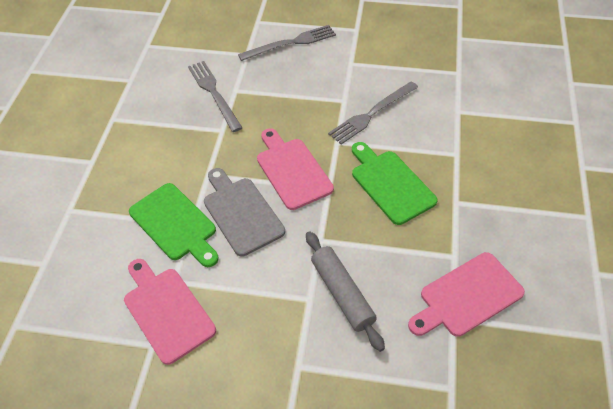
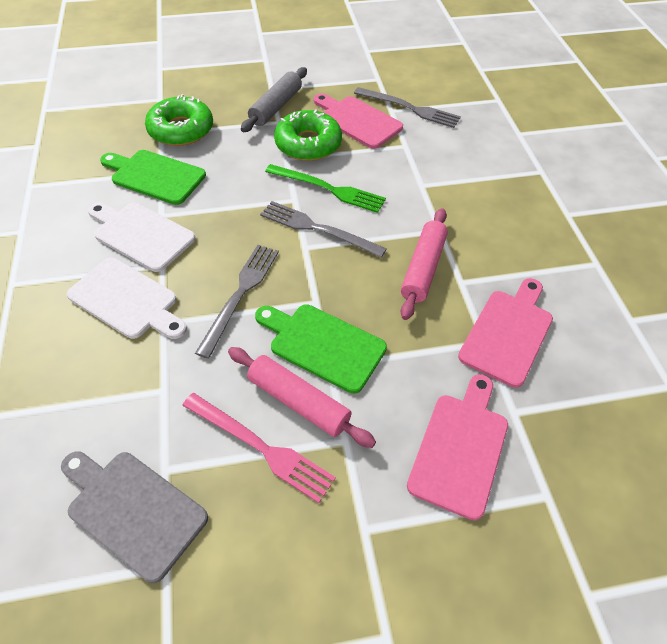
green donut: none = 0 -> [145,94,213,146] [274,110,342,161] = 2
green fork: none = 0 -> [265,164,386,213] = 1
pink fork: none = 0 -> [182,393,336,503] = 1
pink rolling pin: none = 0 -> [228,347,376,448] [401,208,448,320] = 2
white cutting board: none = 0 -> [67,258,187,339] [88,202,195,272] = 2

